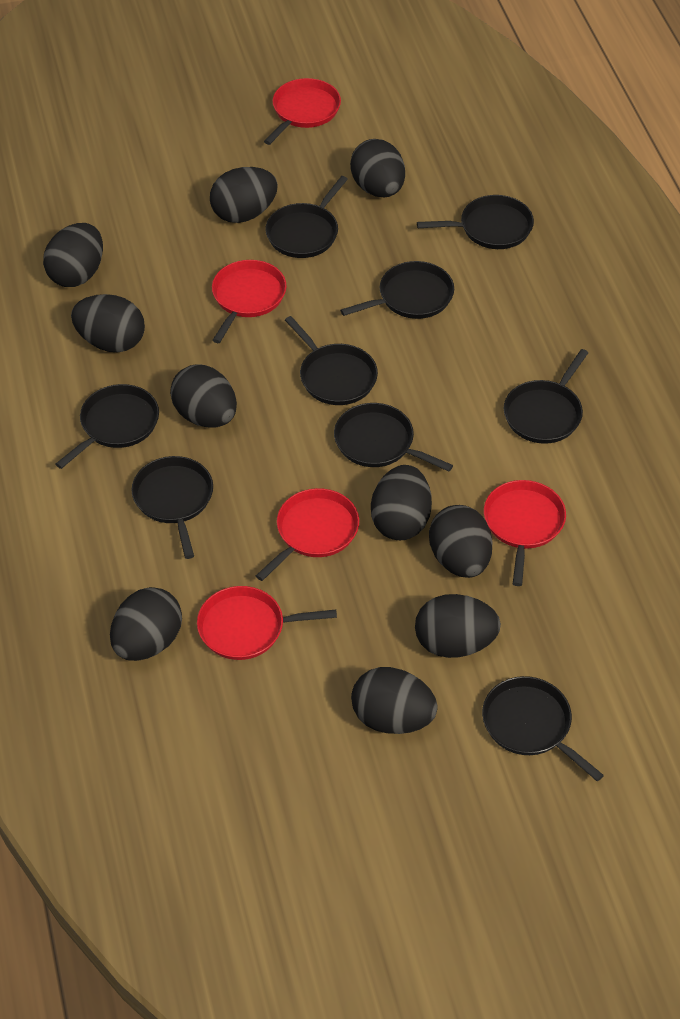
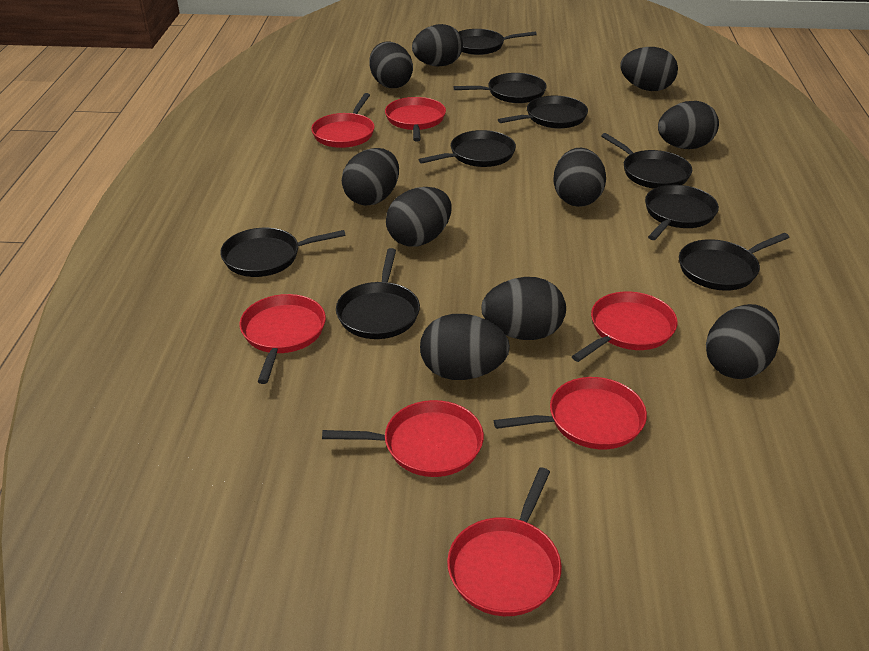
red pan: [197,586,337,660] [212,260,287,343] [256,488,359,581] [264,78,341,145] [484,480,566,586] = 5 -> [239,294,326,384] [311,93,375,148] [322,400,484,477] [385,97,446,142] [447,467,562,616] [494,377,647,449] [572,291,678,362] = 7

